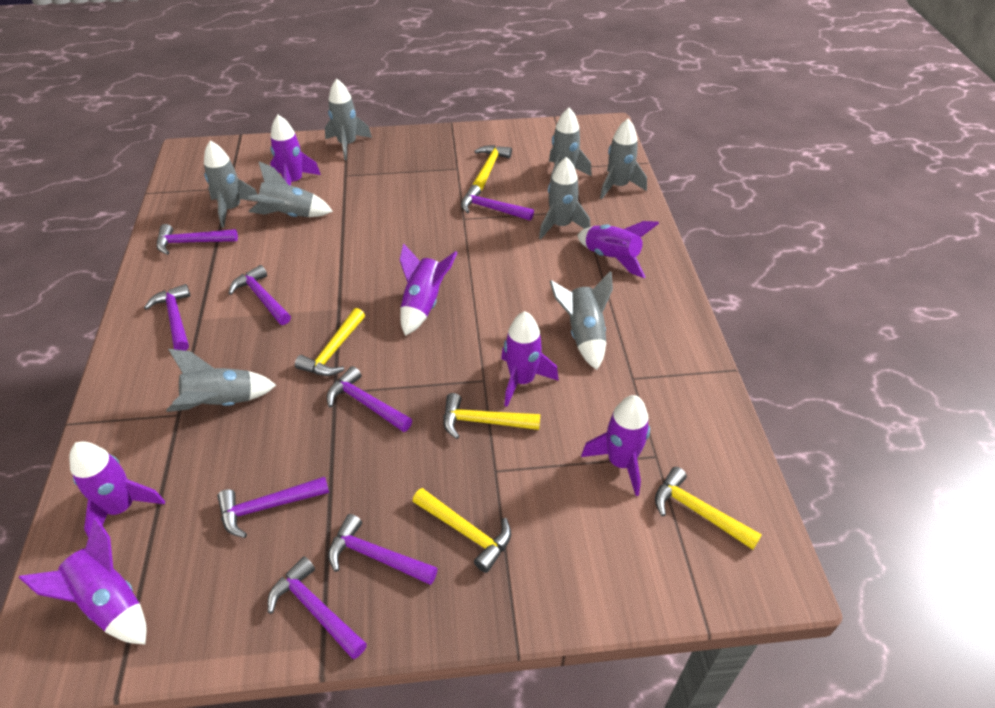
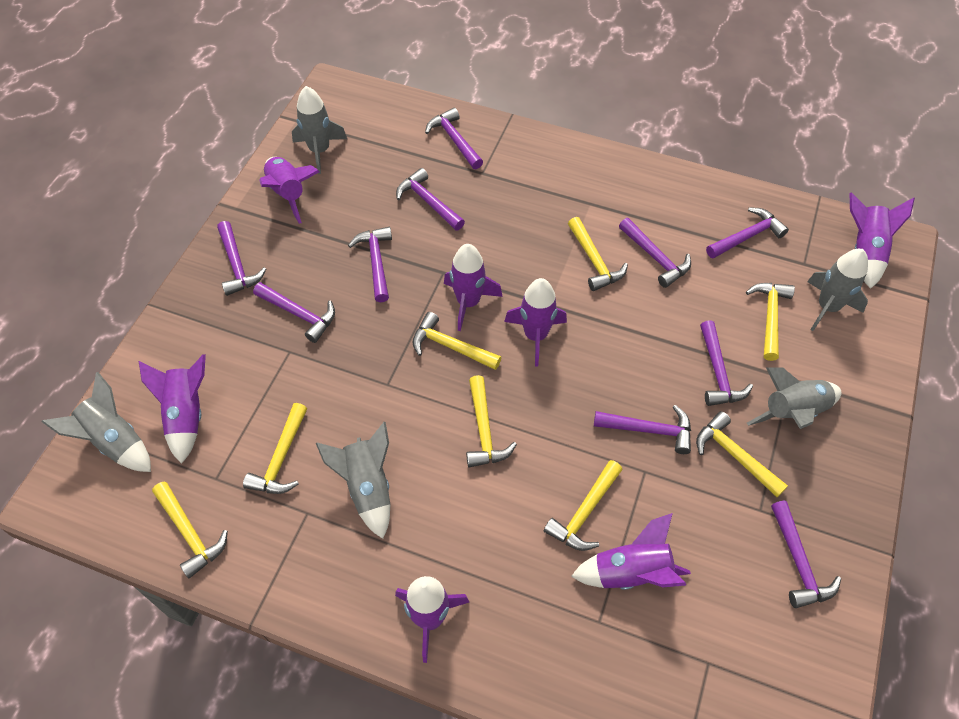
grey rocket: [166,349,276,412] [204,141,258,228] [248,161,333,217] [325,79,372,160] [539,157,590,239] [549,108,592,183] [550,271,613,370] [600,119,647,199] = 8 -> [42,372,151,472] [292,86,347,174] [316,422,390,539] [747,367,842,429] [807,249,868,331] = 5
purple hammer: [144,284,191,351] [157,224,238,255] [217,477,329,538] [229,265,291,325] [268,556,367,659] [327,366,412,432] [328,514,438,585] [461,185,534,221] = 8 -> [217,221,266,296] [253,282,335,343] [348,227,392,302] [396,168,465,231] [425,108,483,169] [594,405,691,454] [619,218,691,288] [700,320,753,406] [706,208,789,259] [771,501,841,608] = 10
yellow hammer: [295,308,365,376] [413,488,511,573] [443,393,540,439] [473,145,512,191] [655,467,762,550] = 5 -> [152,482,228,578] [243,403,307,494] [412,312,502,370] [466,375,517,468] [544,460,622,551] [568,217,628,291] [696,411,788,497] [746,283,795,361] = 8

